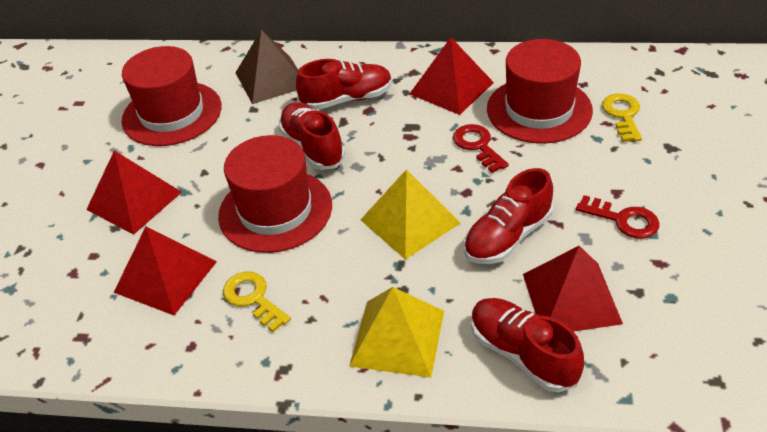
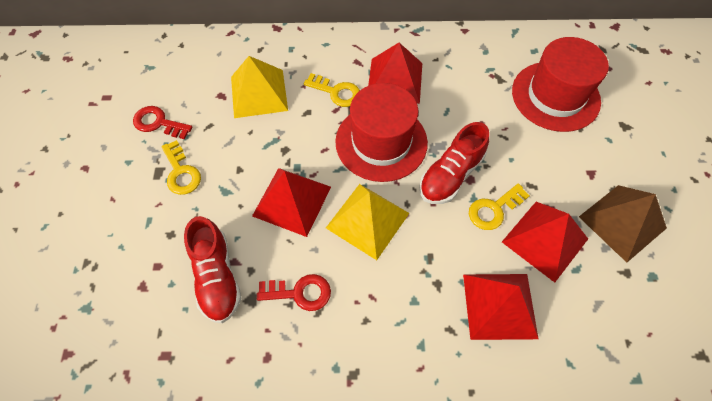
red hat: [122,46,222,146] [218,135,332,253] [487,39,593,144] = 3 -> [335,83,428,182] [512,37,609,132] = 2
red shoe: [278,102,345,170] [296,59,392,110] [464,168,553,264] [471,298,584,392] = 4 -> [184,216,242,323] [419,122,489,204] = 2
yellow key: [223,271,291,332] [602,94,642,142] = 2 -> [161,140,201,195] [304,73,360,107] [469,183,530,230] = 3

